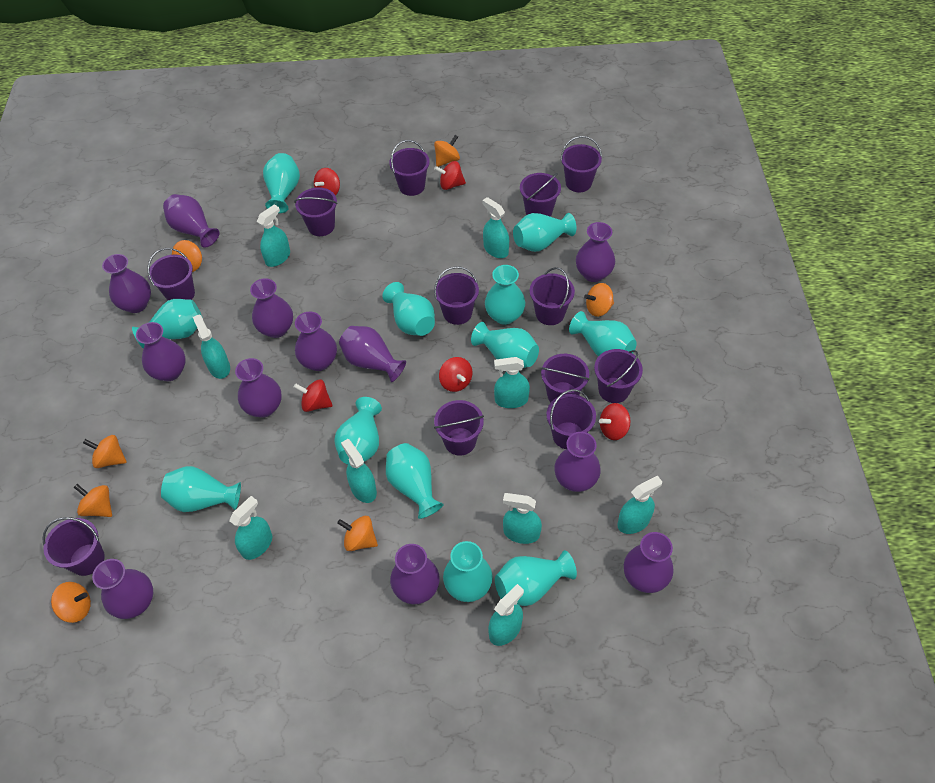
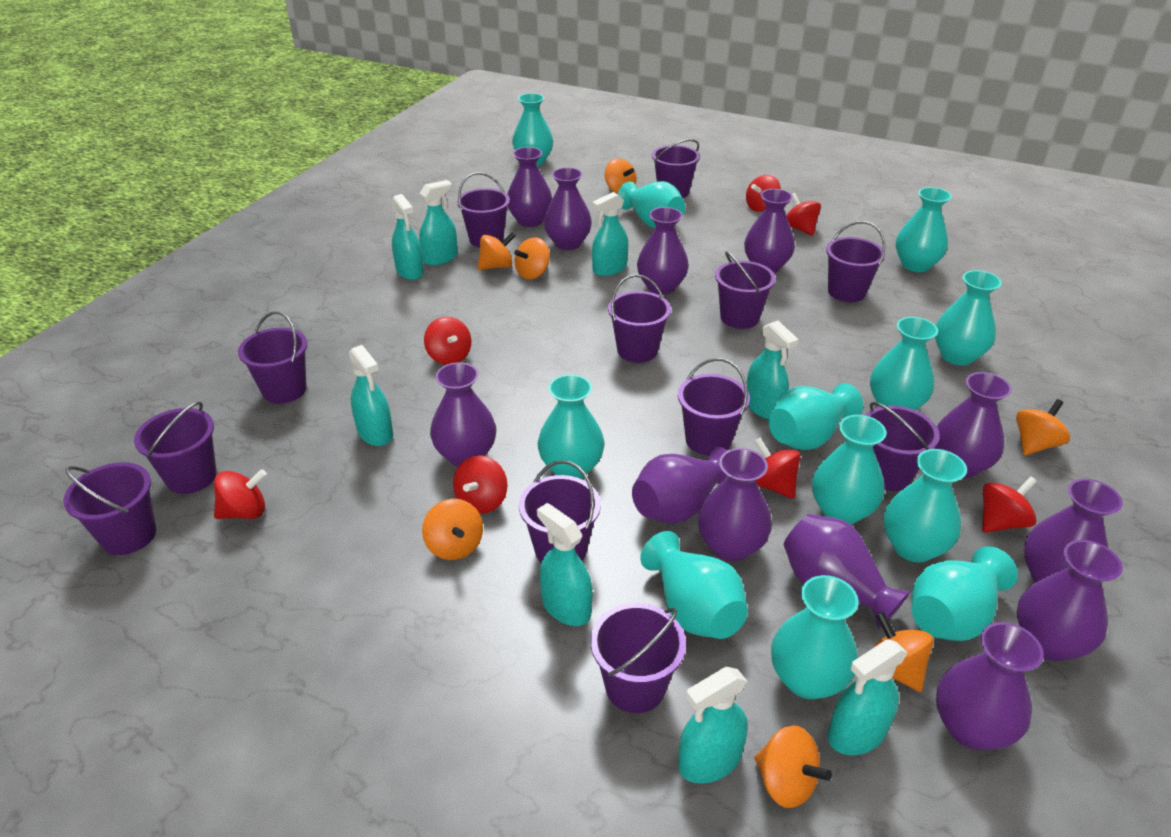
red spinning top: [294,379,333,412] [314,168,340,195] [434,161,466,190] [439,357,472,392] [599,403,631,440] = 5 -> [214,469,267,519] [424,317,471,365] [453,455,507,514] [746,175,781,212] [754,438,801,499] [786,193,821,236] [982,476,1037,533] = 7
turquoise spray bottle: [193,314,230,379] [229,496,272,560] [257,204,290,267] [341,439,377,503] [482,197,509,258] [488,584,524,646] [494,357,530,408] [503,493,542,544] [617,475,662,534] = 9 -> [349,345,393,446] [392,194,424,280] [419,180,458,265] [537,503,593,626] [592,192,628,276] [678,667,748,784] [746,321,799,419] [828,639,908,755] = 8

